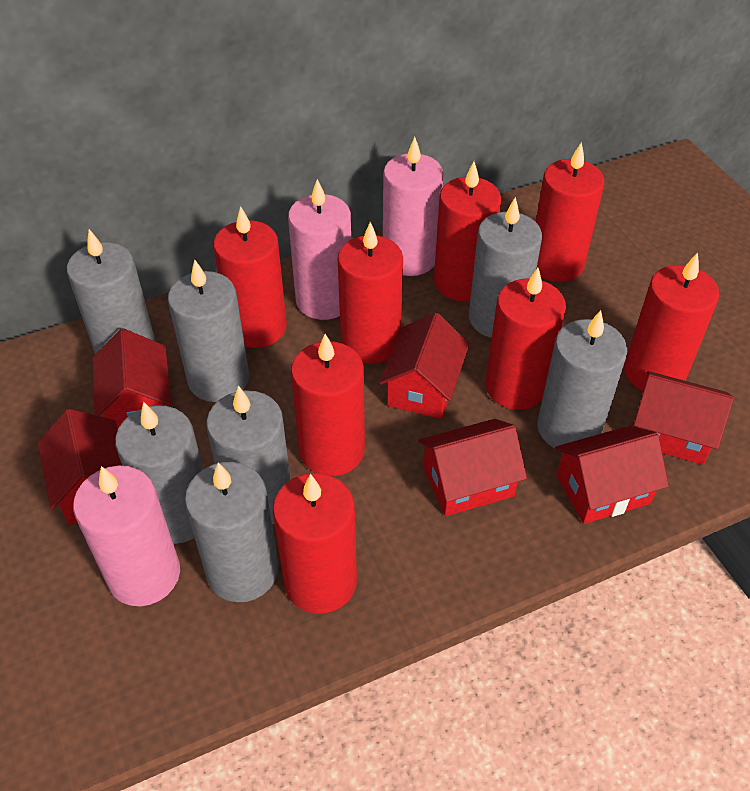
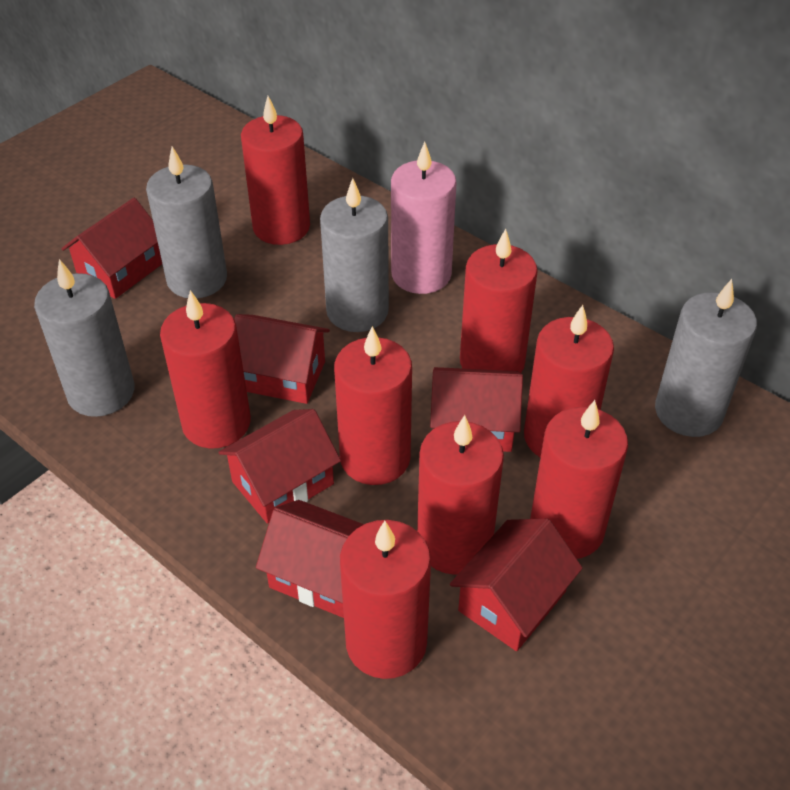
grey candle: [67,229,156,354] [115,402,203,544] [168,260,249,402] [185,462,278,602] [206,386,290,524] [469,197,542,338] [537,310,627,448] = 7 -> [34,259,134,417] [146,146,227,298] [320,178,389,332] [655,279,757,437] = 4
pink candle: [73,466,180,606] [288,179,351,320] [383,137,443,276] = 3 -> [391,142,457,294] = 1

